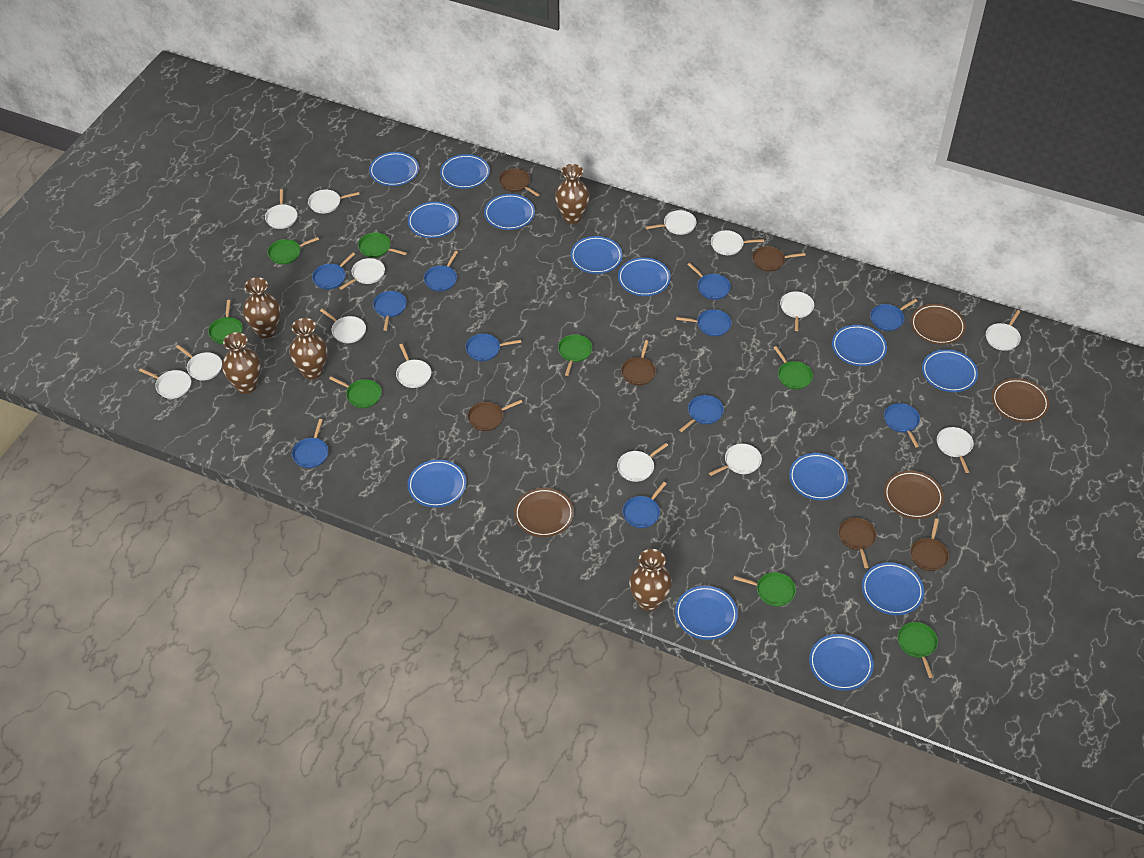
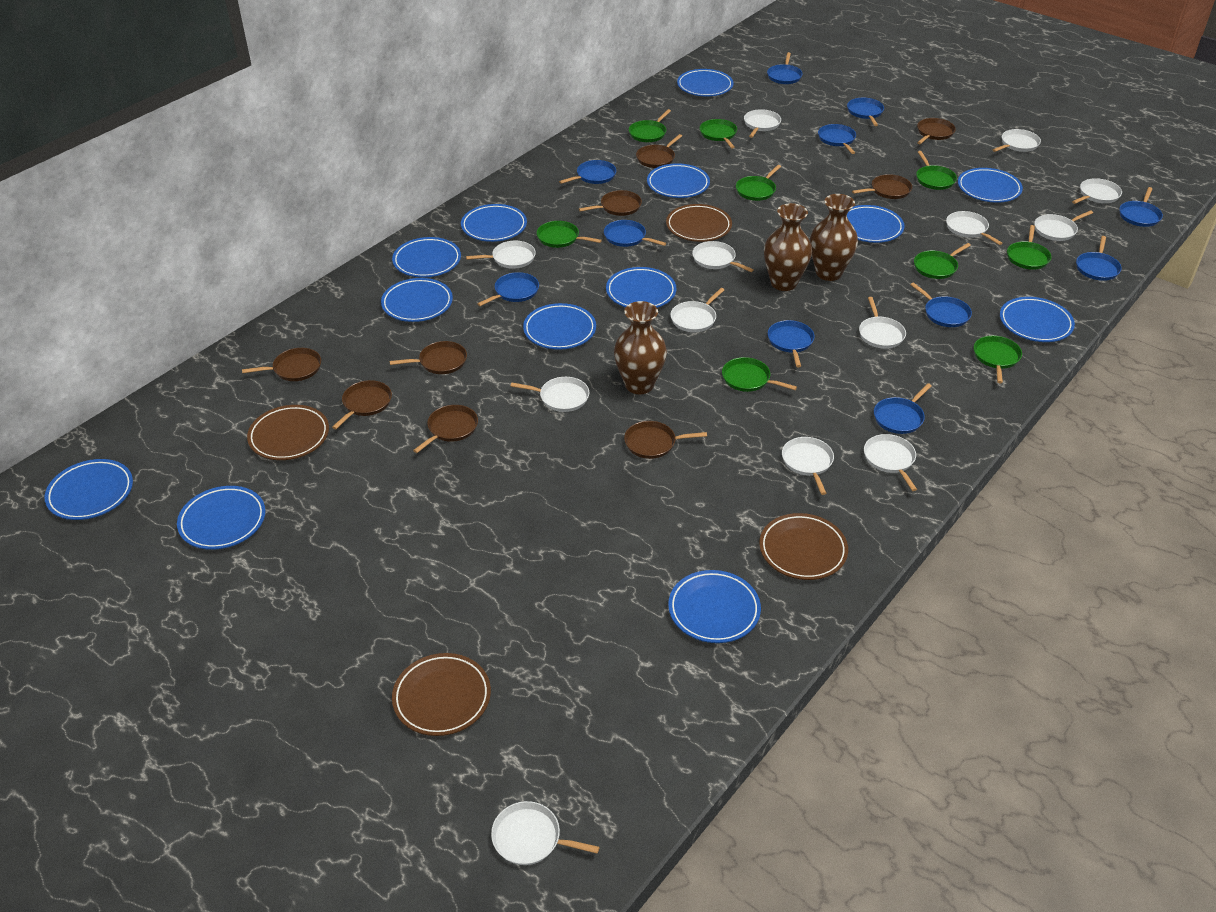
brown pan: [467,400,522,431] [499,168,540,197] [621,340,656,386] [752,246,805,272] [838,518,877,568] [910,518,949,571] = 6 -> [242,348,321,381] [332,380,392,429] [389,341,467,374] [413,405,478,453] [579,190,642,216] [624,421,707,459] [636,134,682,168] [852,174,912,199] [917,118,956,144] = 9
brown vase: [222,332,261,394] [243,277,280,339] [289,318,327,379] [555,164,590,224] [629,549,672,611] = 5 -> [614,301,667,394] [764,203,812,291] [810,194,858,281] = 3
green pan: [208,300,243,344] [267,237,319,264] [329,376,382,408] [358,233,407,258] [558,334,593,376] [733,572,796,606] [773,346,813,390] [897,622,938,678] = 8 -> [537,221,602,248] [629,109,671,142] [700,119,737,149] [722,357,797,392] [736,165,781,201] [914,243,971,279] [916,151,957,190] [974,336,1022,384] [1007,225,1051,270] = 9
white pan: [139,368,191,399] [176,345,222,381] [265,189,298,229] [308,189,360,213] [320,309,366,343] [339,258,385,290] [396,344,431,388] [617,443,668,482] [646,210,697,235] [709,444,762,476] [711,230,764,255] [780,291,814,331] [937,427,974,473] [986,310,1021,351] = 14 -> [466,241,536,269] [491,801,599,865] [511,377,589,412] [670,288,724,332] [692,241,754,272] [744,109,781,138] [782,437,834,495] [859,297,906,349] [864,434,917,491] [946,211,1002,245] [993,129,1041,152] [1034,210,1093,241] [1072,178,1122,204] = 13

